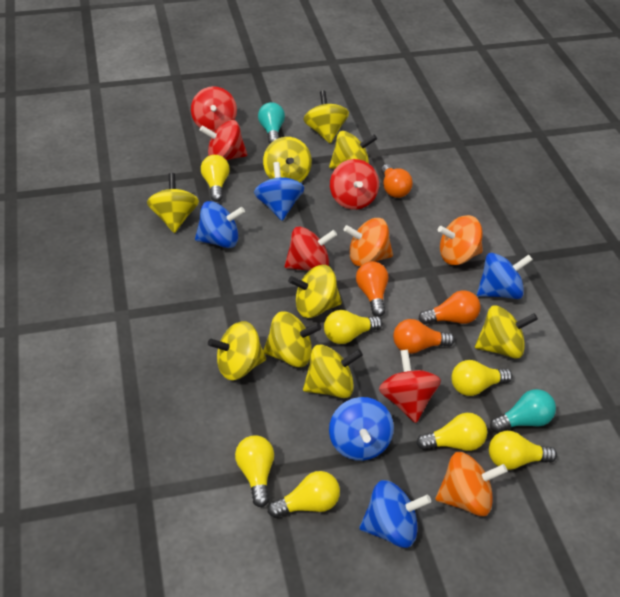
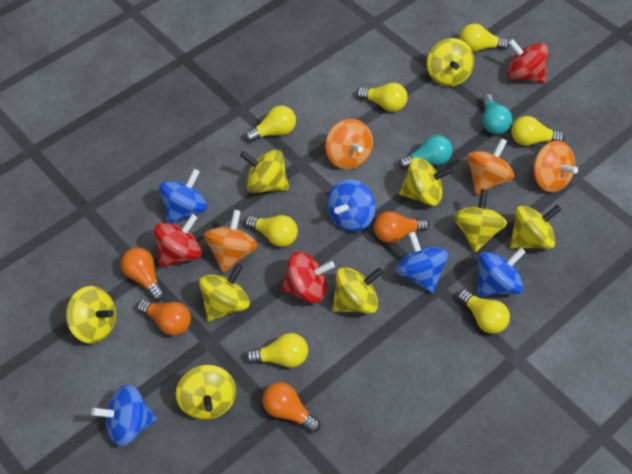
orange spinning top: [344,218,393,266] [435,452,507,516] [438,215,483,265] = 3 -> [204,210,257,273] [325,119,373,170] [467,138,515,195] [532,141,578,192] = 4
red spinning top: [191,86,237,132] [200,120,247,160] [285,226,337,271] [330,159,379,210] [379,350,441,423] = 5 -> [154,214,202,268] [281,251,335,303] [507,39,548,83] = 3

